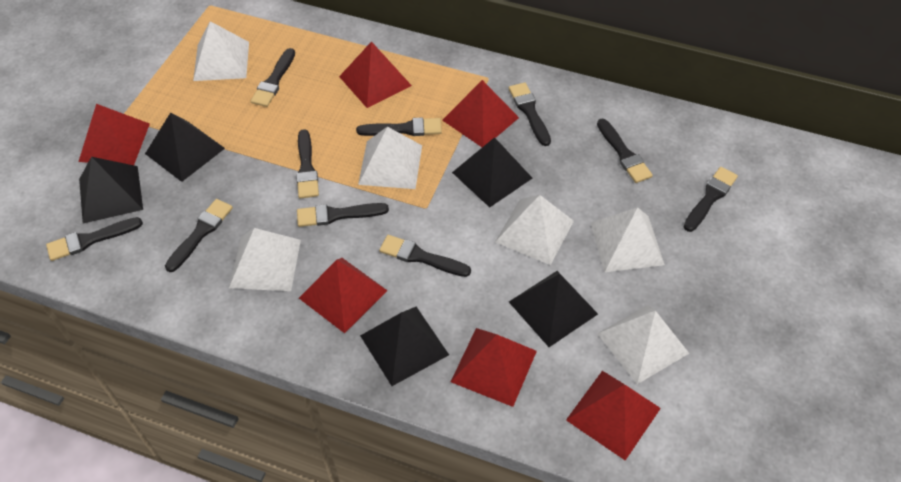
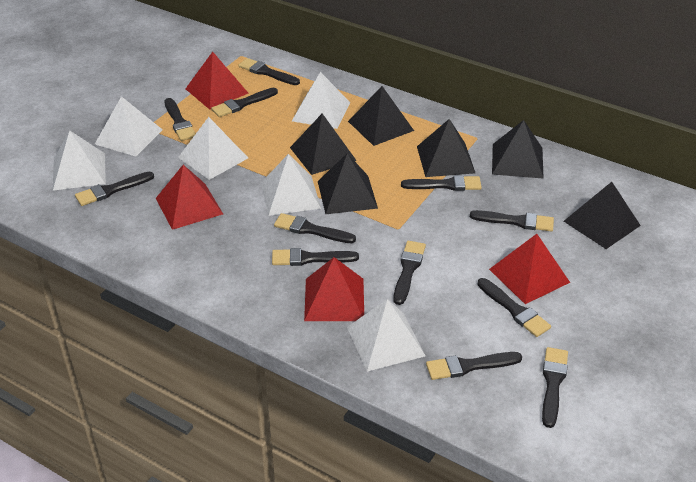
black brush: [46,217,143,261] [165,199,233,272] [251,48,295,107] [296,129,319,199] [297,203,389,227] [356,117,442,136] [379,235,471,277] [509,83,551,146] [597,119,653,183] [684,167,738,232] = 10 -> [75,172,154,206] [164,98,196,141] [211,88,278,117] [239,58,300,85] [272,248,359,266] [274,213,356,243] [393,241,426,305] [401,175,482,191] [426,352,522,380] [470,210,554,232] [477,278,551,337] [542,347,568,428] = 12
black pyramid: [79,157,143,223] [145,112,225,182] [360,307,449,386] [452,137,532,208] [509,271,598,347] = 5 -> [290,114,357,175] [318,153,378,214] [348,86,414,146] [417,119,475,177] [492,120,544,179] [564,182,641,249] = 6
red pyramid: [78,104,150,165] [299,258,388,333] [339,41,412,108] [442,80,519,147] [451,328,537,407] [566,371,661,460] = 6 -> [156,165,223,230] [186,52,248,110] [304,257,364,321] [489,234,570,304] = 4

